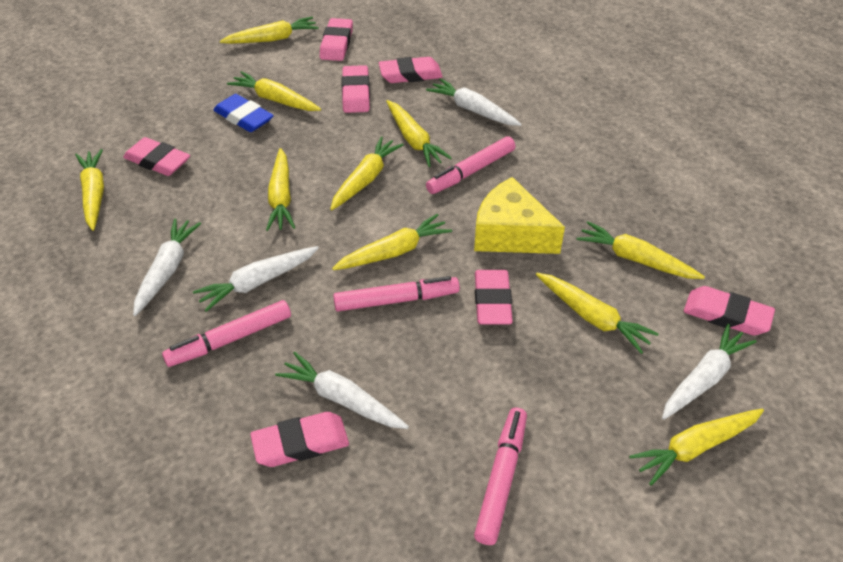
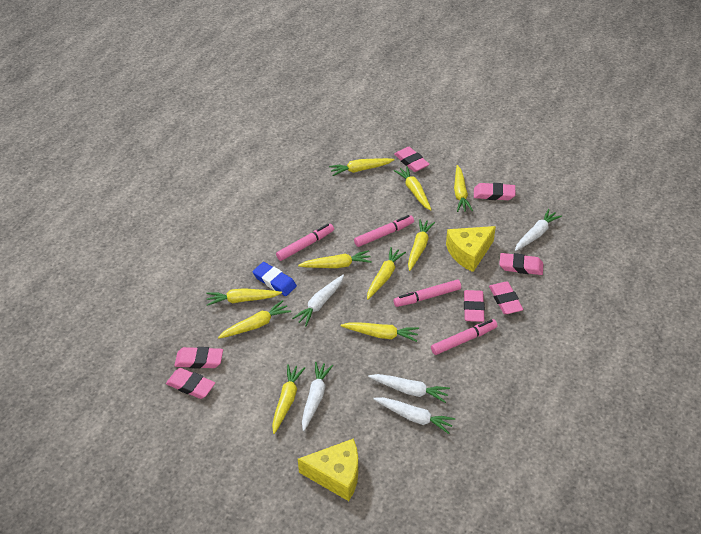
yellow cheese: [474,177,565,254] = 1 -> [298,438,358,501] [446,226,496,272] = 2

